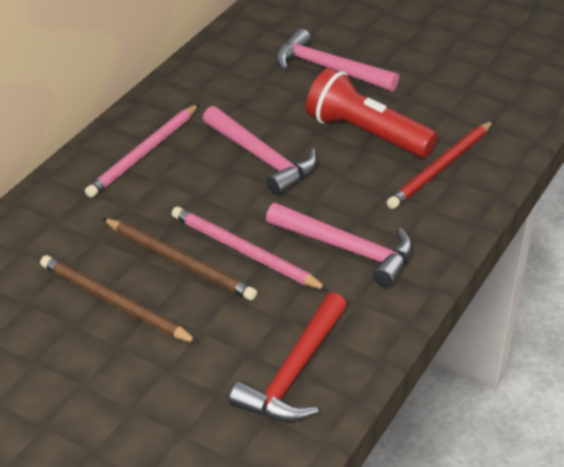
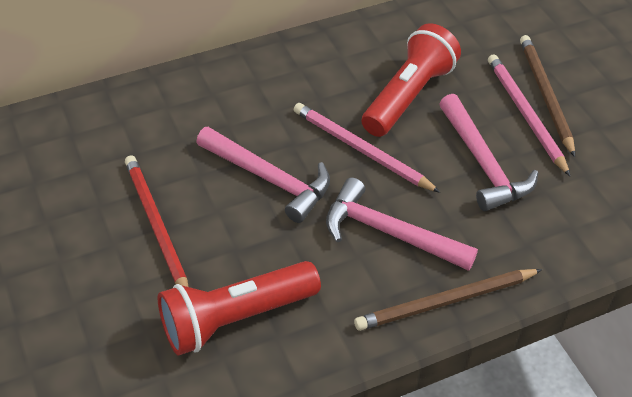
red flashlight: [306,68,437,158] = 1 -> [158,261,321,355] [361,23,461,137] = 2
red hammer: [229,292,347,422] = 1 -> none = 0

